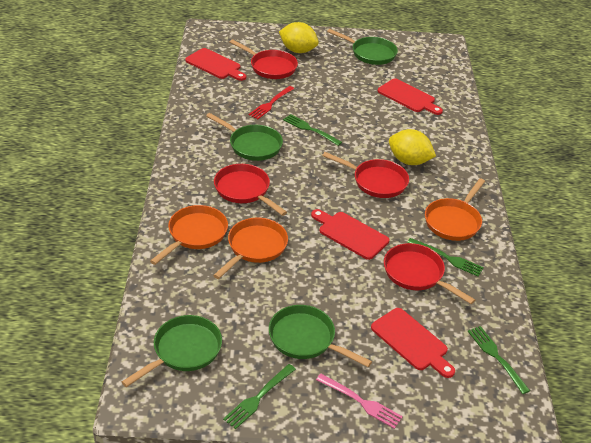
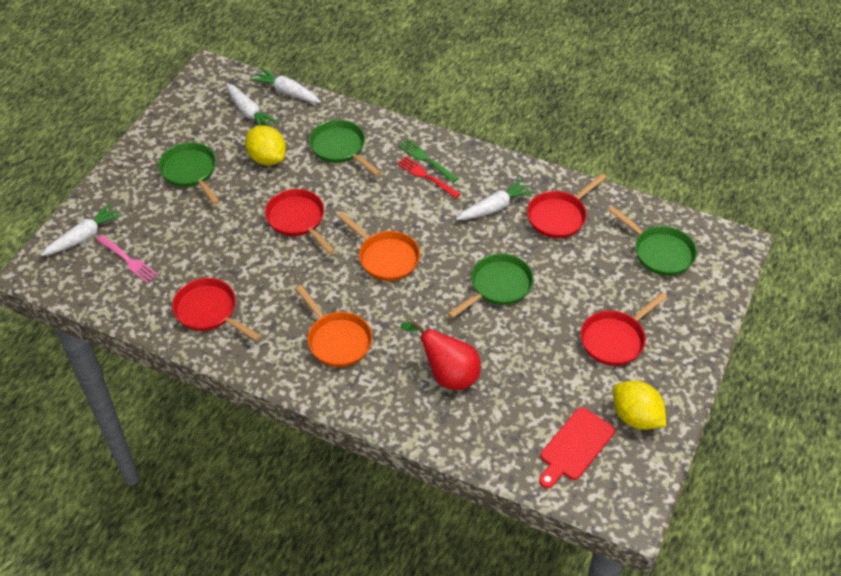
green fork: [223,364,296,429] [283,114,342,146] [407,238,484,276] [468,326,530,394] = 4 -> [399,139,459,183] = 1
orange pan: [150,205,228,265] [213,218,288,279] [425,178,485,241] = 3 -> [295,285,372,367] [337,212,420,281] = 2
red cutting board: [185,48,246,81] [311,209,389,260] [371,308,455,378] [377,78,443,115] = 4 -> [539,407,615,488] = 1
red pear: none = 0 -> [401,321,481,390] = 1
white carrot: none = 0 -> [41,203,123,256] [226,83,279,127] [250,68,321,103] [456,178,534,220] = 4

